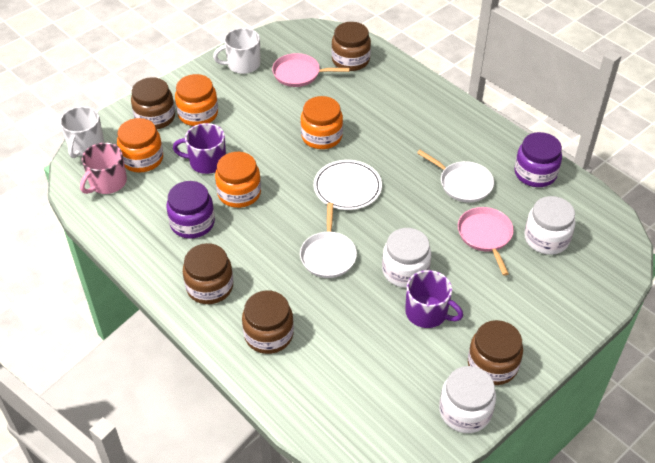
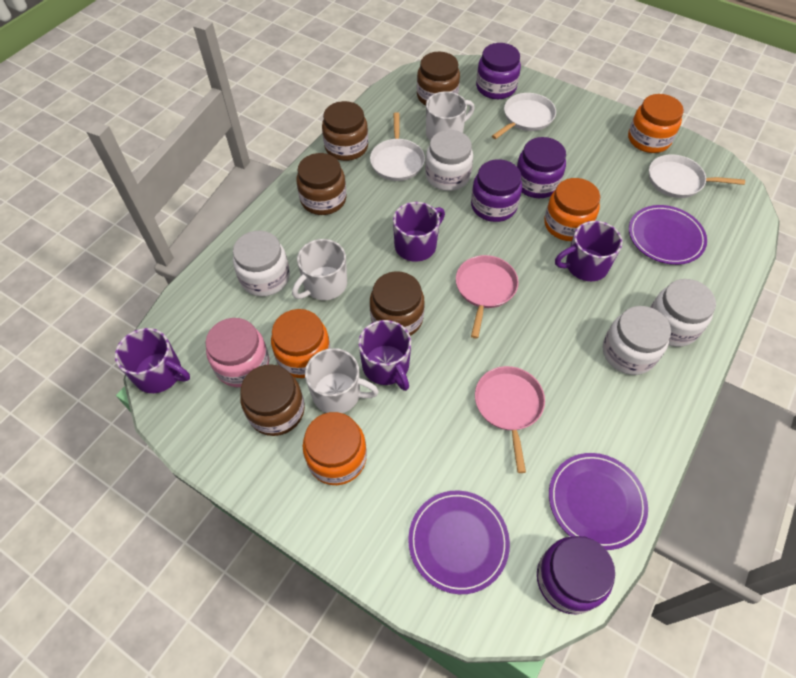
pink jar: none = 0 -> [206,318,269,387] = 1
pink mug: [80,142,127,194] = 1 -> none = 0
purple jar: [166,181,215,239] [514,132,562,187] = 2 -> [471,159,522,222] [476,43,521,99] [517,137,566,198] [537,536,615,614] = 4
purple mug: [173,123,226,174] [405,270,463,328] = 2 -> [115,328,190,393] [358,320,411,391] [393,202,445,262] [555,221,623,281] = 4
purple plate: none = 0 -> [408,491,510,594] [549,453,648,550] [629,205,707,265] = 3
white jar: [382,228,431,288] [439,366,496,433] [524,196,575,255] = 3 -> [233,231,290,296] [425,130,473,191] [603,306,671,375] [650,279,716,347] = 4
white mug: [60,106,104,158] [213,28,261,74] = 2 -> [292,239,347,300] [305,348,379,413] [426,91,475,141] = 3
white pan: [300,203,357,278] [417,150,494,203] = 2 -> [370,112,425,181] [492,93,556,139] [649,154,745,198] = 3
white plate: [314,160,382,210] = 1 -> none = 0

